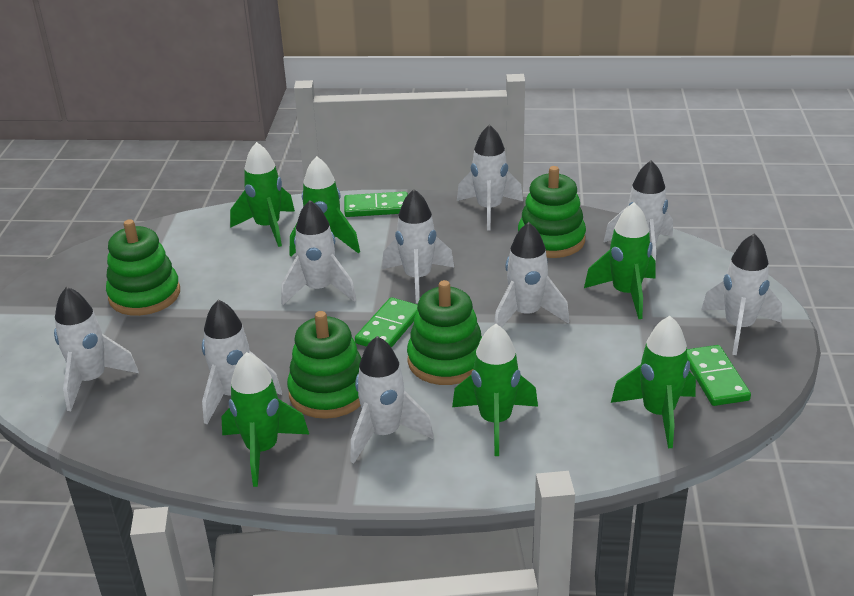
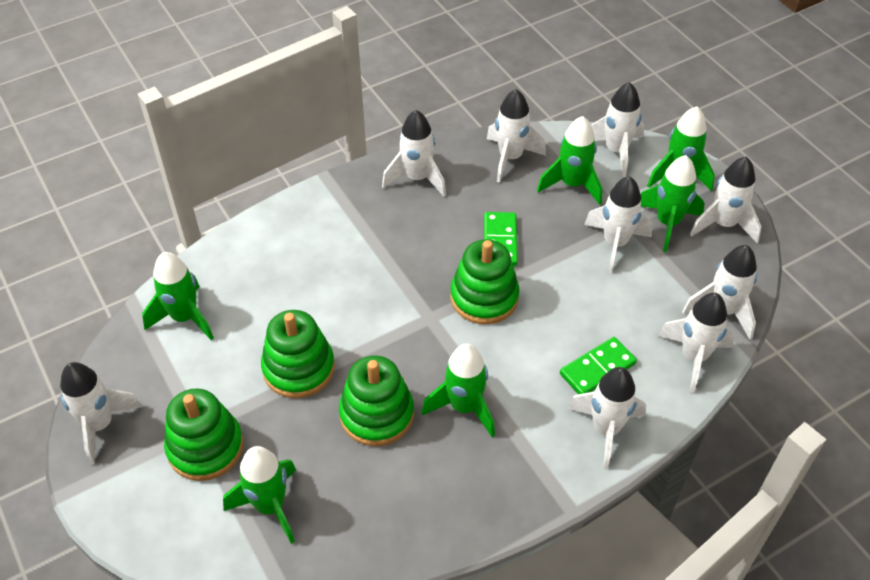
green domino: [344,191,408,217] [355,297,418,348] [687,345,751,406] = 3 -> [484,212,518,266] [560,337,637,394] = 2

